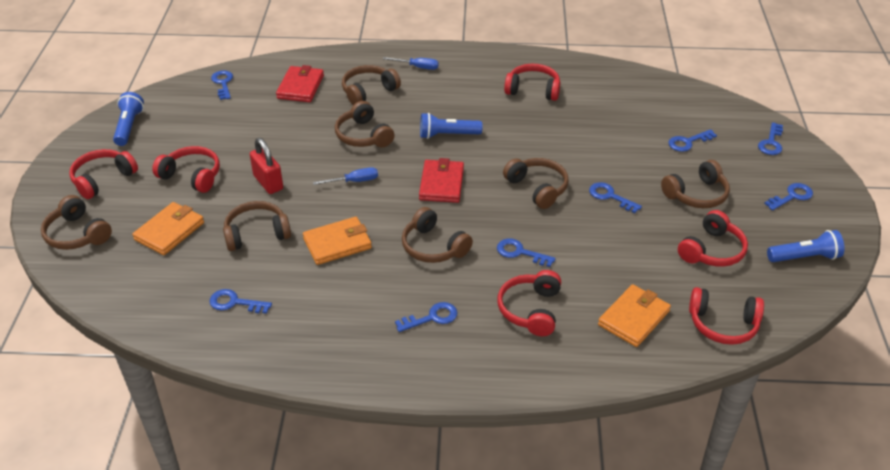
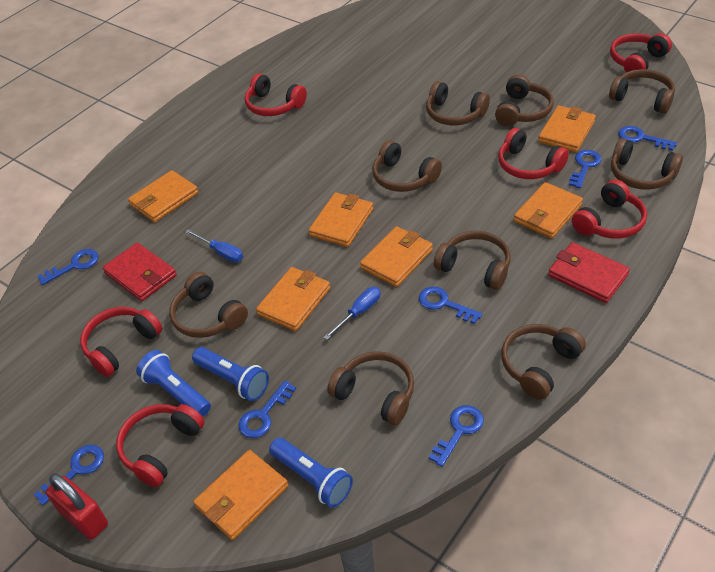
blue key: [209,289,272,314] [211,70,233,100] [395,302,457,332] [497,239,556,267] [589,182,642,213] [668,129,717,152] [758,122,783,155] [764,183,813,210] = 8 -> [34,445,104,505] [38,249,99,285] [238,381,296,438] [419,286,482,324] [429,405,484,467] [569,150,602,188] [618,126,677,151] = 7
brown headphones: [41,195,112,250] [223,201,291,251] [335,101,394,147] [342,65,401,105] [402,207,473,263] [503,158,569,209] [661,160,730,208] = 7 -> [169,272,248,338] [327,351,414,425] [372,140,442,192] [426,81,490,125] [434,231,511,290] [495,75,554,126] [501,324,586,400] [609,69,675,114] [611,138,683,190] = 9
orange wallet: [132,202,204,255] [303,217,372,265] [598,284,671,347] = 3 -> [128,170,199,222] [193,450,288,540] [256,267,330,331] [309,192,373,247] [360,226,433,287] [514,182,583,238] [538,105,596,152] = 7

